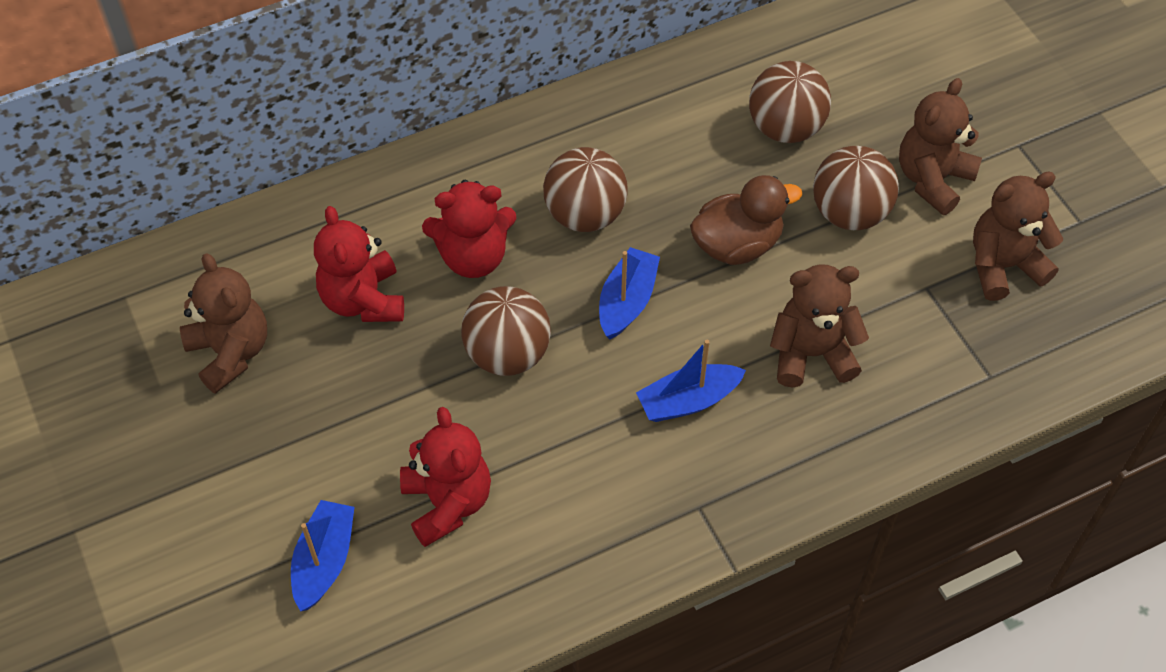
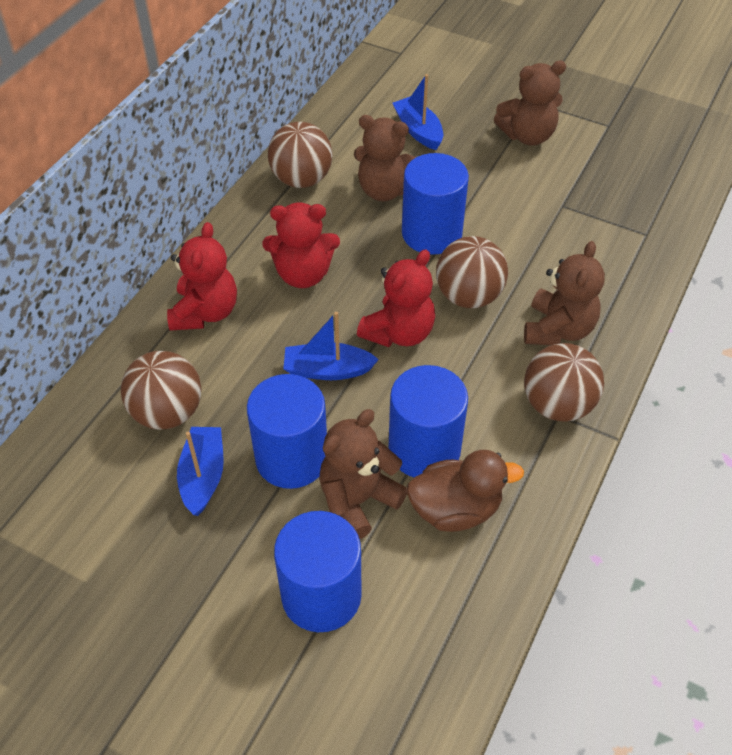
blue cylinder: none = 0 -> [247,374,327,489] [274,511,362,632] [389,365,468,478] [402,153,469,255] = 4

